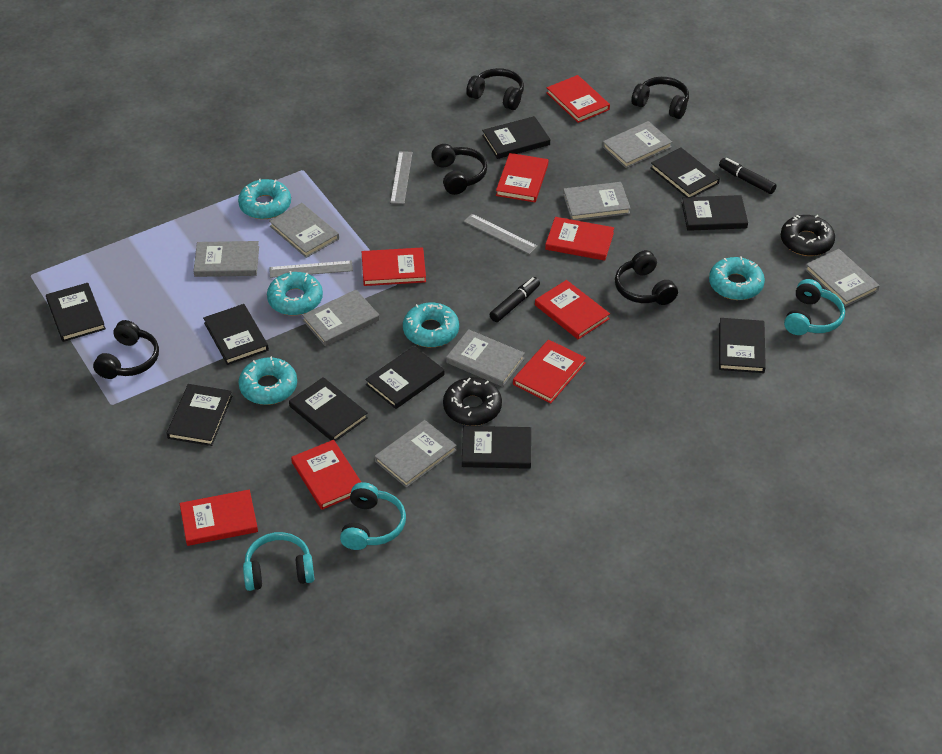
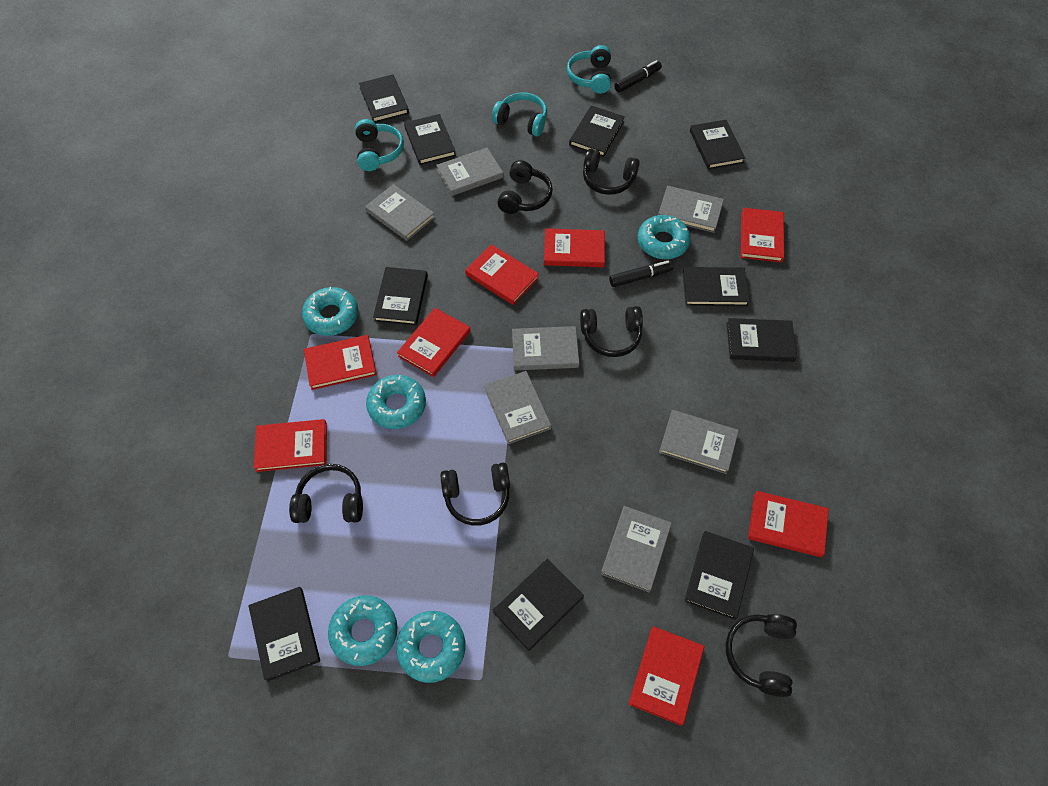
black donut: [443,377,502,426] [781,215,835,256] = 2 -> none = 0
black headphones: [93,320,159,379] [431,144,487,195] [466,68,524,110] [615,250,678,305] [631,77,689,119] = 5 -> [289,464,363,523] [440,463,510,526] [497,160,553,214] [580,306,643,357] [583,149,640,195] [726,614,797,697] = 6
grey book: [193,241,259,277] [269,203,339,258] [302,290,379,346] [374,420,457,488] [446,329,525,387] [563,182,631,220] [602,121,672,168] [805,249,880,307] = 8 -> [365,184,435,241] [436,147,503,196] [484,371,552,444] [512,326,579,370] [601,506,672,593] [658,186,724,233] [659,410,739,474] = 7
grey ruler: [269,261,353,278] [390,151,413,204] [464,214,538,254] = 3 -> none = 0

